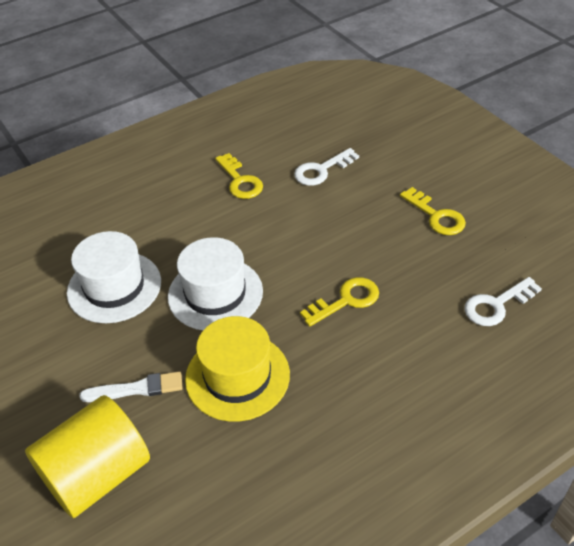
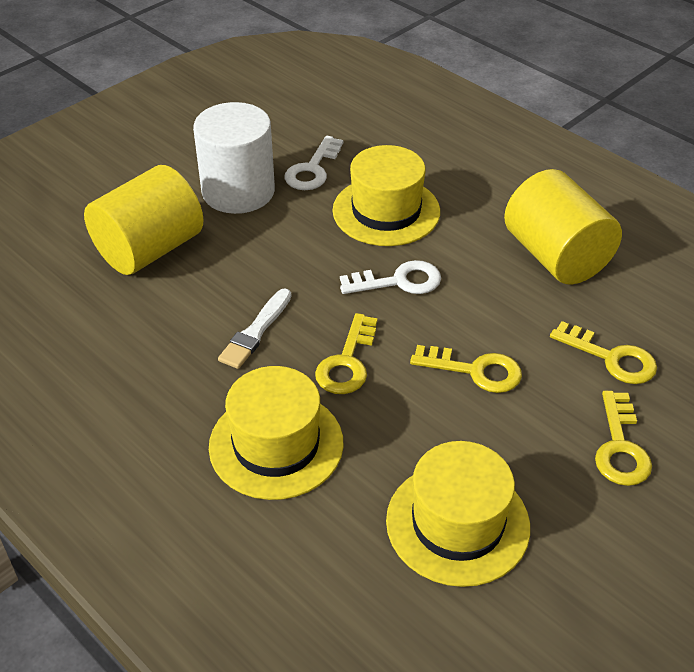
white cylinder: none = 0 -> [193,102,275,214] = 1
white hat: [67,231,161,323] [168,237,263,330] = 2 -> none = 0
yellow cylinder: [25,395,150,518] = 1 -> [84,165,203,275] [504,169,622,285] = 2
yellow hat: [185,316,290,422] = 1 -> [209,366,344,500] [333,145,440,246] [386,441,530,587] = 3
yellow key: [215,153,263,199] [300,277,379,327] [400,187,466,235] = 3 -> [315,313,378,394] [410,345,522,393] [550,321,657,384] [595,391,652,486] = 4

